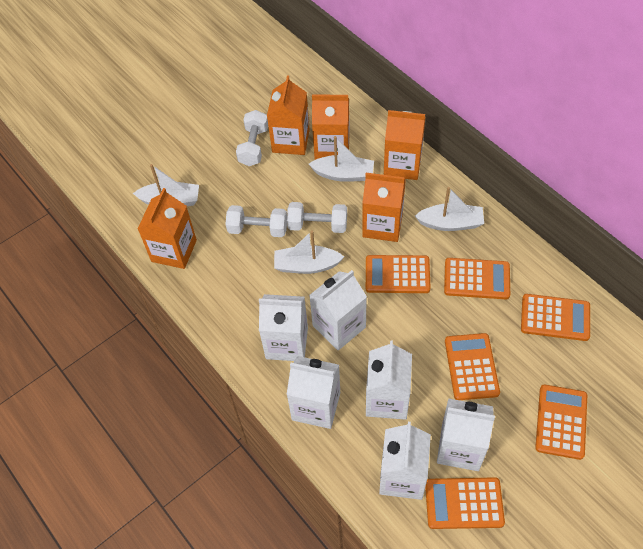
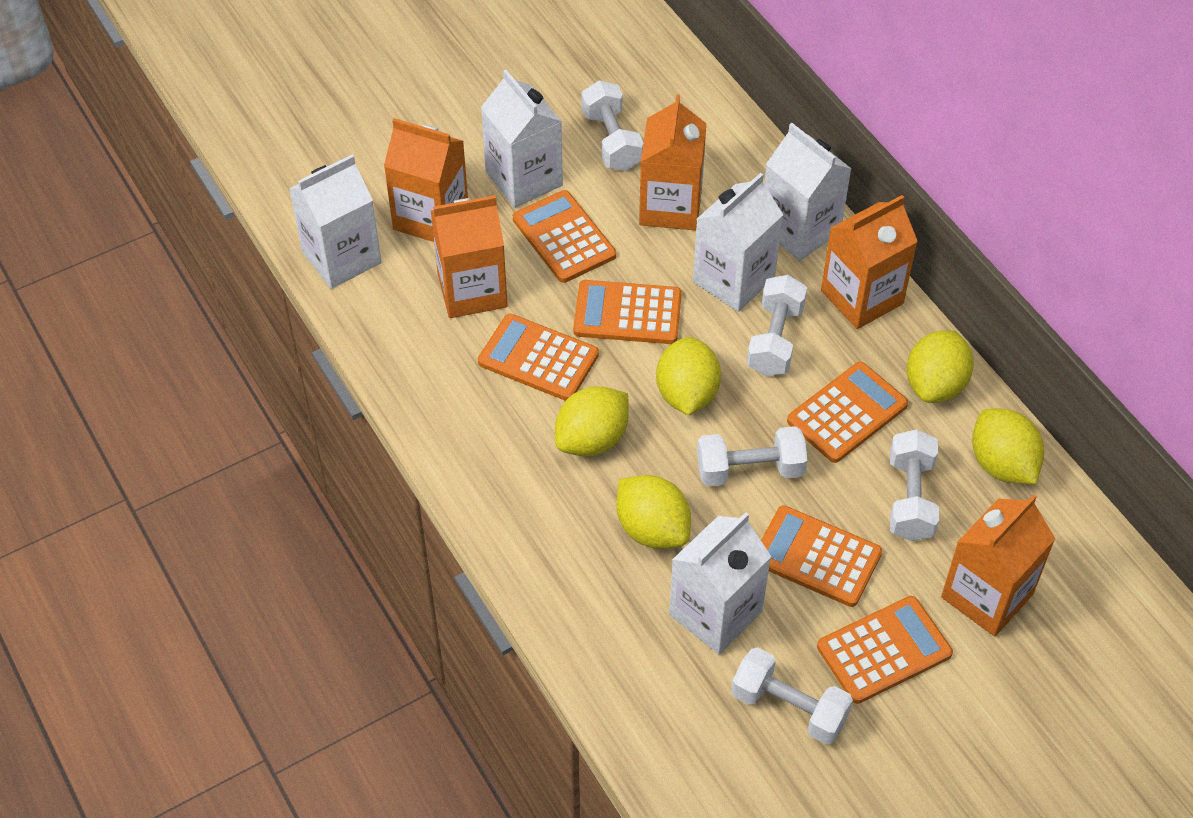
white boat: [133,164,199,206] [274,230,344,274] [309,136,374,182] [415,187,484,231] = 4 -> none = 0
white carton: [259,294,308,361] [286,356,340,429] [309,270,367,350] [366,341,412,420] [379,422,431,500] [437,398,495,471] = 6 -> [289,154,381,289] [481,70,563,208] [669,512,771,654] [693,173,783,312] [764,123,852,261] = 5
white dumbbell: [226,205,287,237] [236,110,268,166] [287,202,347,233] = 3 -> [582,81,643,171] [697,426,808,486] [731,647,853,744] [747,275,807,376] [890,429,939,541] = 5
yellow lemon: none = 0 -> [555,386,629,457] [616,475,691,549] [656,337,721,415] [907,330,974,403] [972,409,1044,484] = 5

